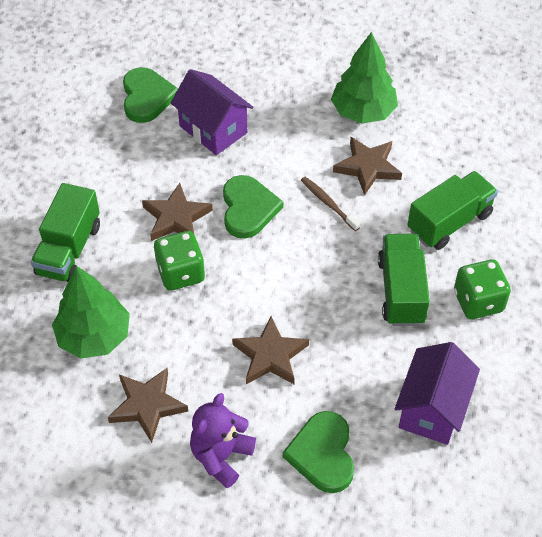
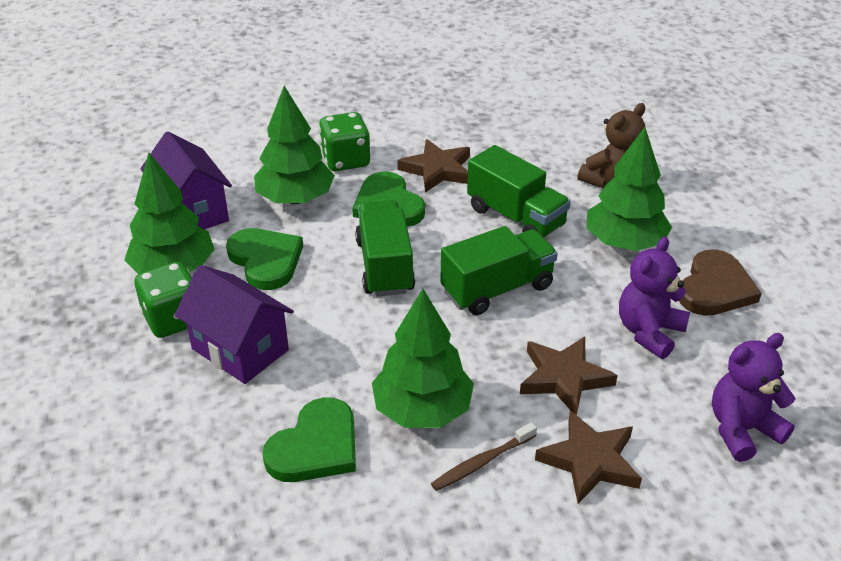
brown heart: none = 0 -> [679,249,762,316] = 1
brown star: [108,368,188,443] [142,183,213,241] [232,316,309,384] [333,137,402,195] = 4 -> [398,139,470,193] [520,337,618,415] [535,411,642,504] = 3
brown teddy bear: none = 0 -> [578,103,646,188] = 1
green tree: [52,266,130,359] [331,32,398,123] = 2 -> [124,153,215,274] [254,86,335,204] [372,289,474,428] [587,127,672,251] = 4
purple teddy bear: [190,393,256,488] = 1 -> [619,237,690,359] [712,333,796,462] = 2

